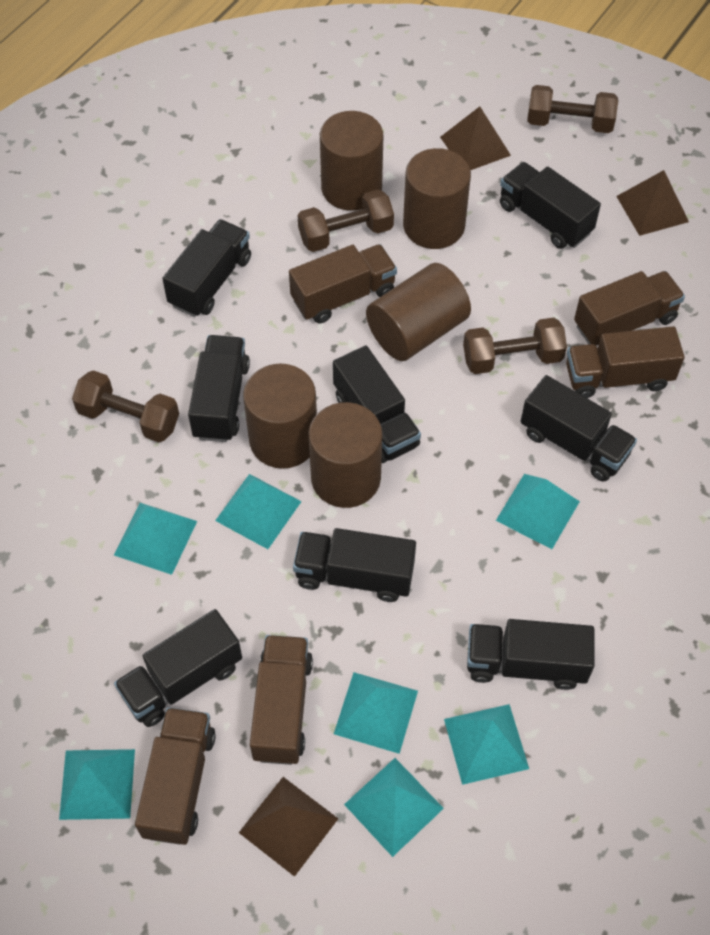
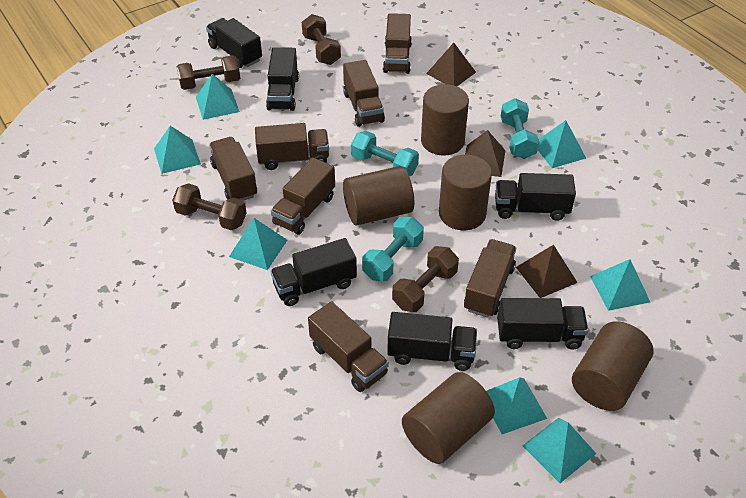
black truck: [114,609,242,727] [162,219,251,317] [188,335,250,442] [293,528,416,602] [333,346,421,463] [467,619,595,690] [500,162,601,249] [520,375,637,482] = 8 -> [206,18,262,68] [266,47,299,111] [270,238,357,306] [387,312,477,371] [495,173,576,221] [497,298,588,350] = 6
brown truck: [135,707,216,845] [250,635,313,765] [289,244,397,323] [566,326,685,398] [574,271,685,345] = 5 -> [209,137,257,201] [255,123,329,170] [271,157,335,235] [308,301,389,392] [343,60,385,127] [383,13,412,74] [464,239,516,318] = 7
turquoise dumbbell: none = 0 -> [351,131,419,176] [362,217,424,281] [501,98,539,159] = 3

